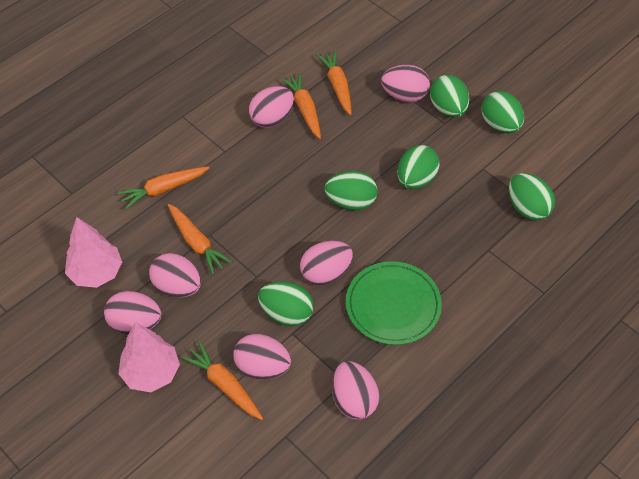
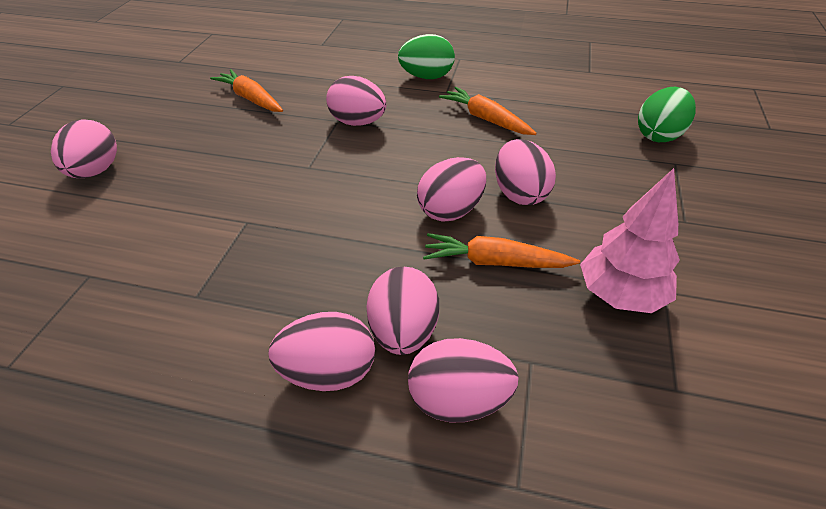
green egg: [258,281,314,326] [324,171,377,211] [397,145,440,189] [430,75,469,117] [481,91,524,133] [509,173,555,221] = 6 -> [398,34,455,79] [638,87,696,142] = 2
green plate: [346,261,442,345] = 1 -> none = 0
orange carrot: [117,166,209,209] [168,204,232,275] [181,342,263,420] [281,72,321,139] [316,50,352,115] = 5 -> [210,69,283,112] [423,233,580,268] [439,87,537,135] = 3
pink tree: [65,217,122,288] [118,322,180,392] = 2 -> [580,168,680,313] = 1

